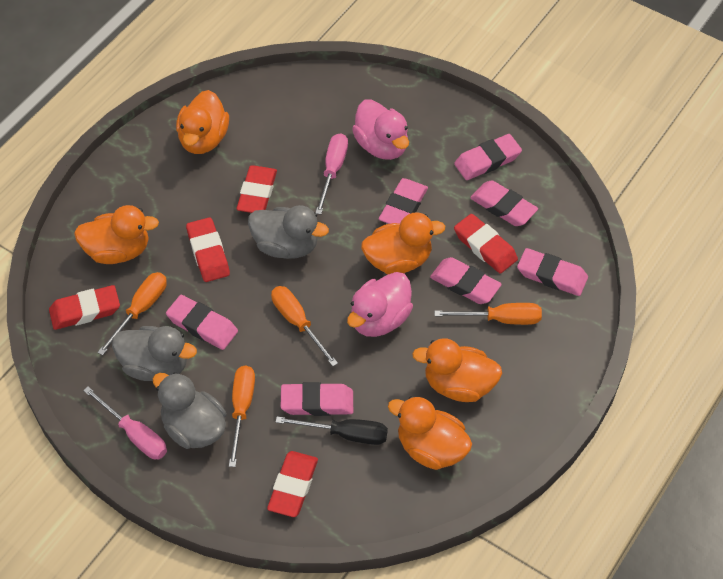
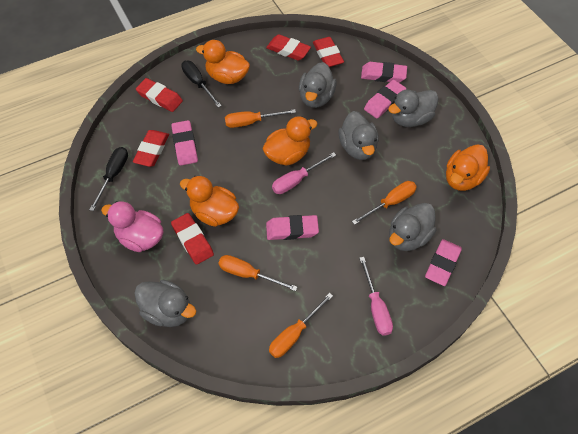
black screwdriver: [276,416,388,445] = 1 -> [89,147,128,211] [181,61,222,108] = 2
grey duck: [112,326,197,381] [153,372,226,449] [248,205,329,259] = 3 -> [134,280,196,327] [299,62,337,108] [339,111,379,160] [388,90,439,127] [389,203,436,251] = 5
orange duck: [74,205,159,264] [176,90,229,154] [361,212,445,274] [388,396,472,470] [412,338,502,402] = 5 -> [180,176,239,227] [196,40,250,84] [262,116,318,166] [446,144,490,191] = 4
pink duck: [347,272,413,337] [352,99,409,160] = 2 -> [101,201,163,252] = 1
pink eraser: [166,295,238,350] [281,382,353,416] [379,178,428,224] [430,257,502,304] [454,134,522,180] [470,180,538,226] [517,248,588,296] = 7 -> [171,120,198,166] [266,215,319,240] [361,62,407,83] [364,80,407,119] [425,239,462,286] = 5

